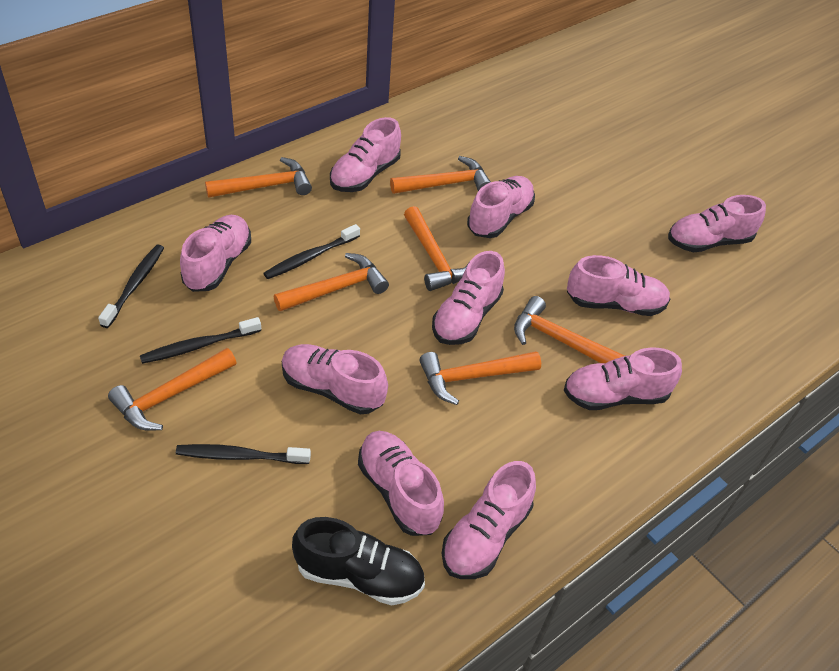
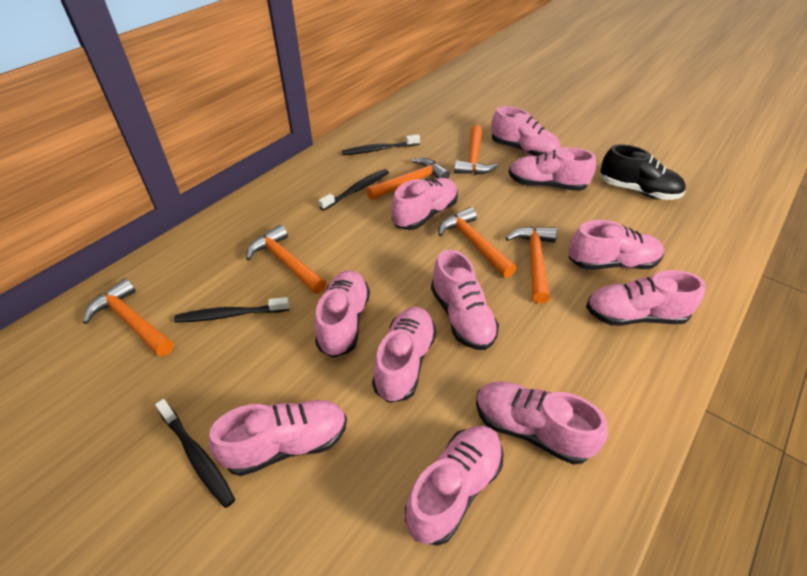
orange hammer: [108,348,237,431] [205,157,312,198] [274,253,389,311] [390,156,491,194] [404,206,469,291] [419,351,541,405] [514,296,625,363] = 7 -> [83,278,174,357] [246,224,326,294] [366,158,450,200] [438,207,516,278] [454,125,498,175] [506,227,557,304] = 6
pink shoe: [180,215,251,292] [282,344,388,415] [330,117,401,192] [358,431,444,536] [432,251,505,345] [442,461,536,579] [467,176,535,238] [564,348,682,410] [567,255,670,316] [668,195,766,252] = 10 -> [208,400,347,476] [315,270,370,358] [372,307,436,403] [391,178,458,230] [405,426,504,546] [431,249,499,350] [476,382,607,465] [491,106,561,156] [509,147,596,191] [568,220,664,269] [586,270,706,326] = 11

